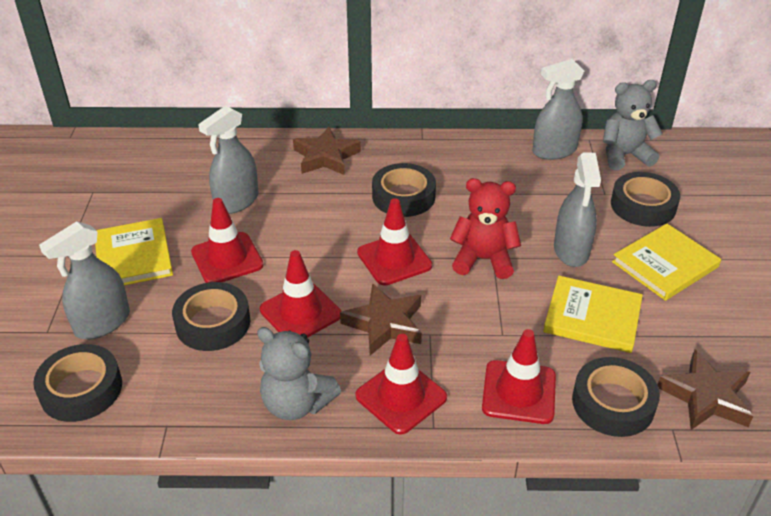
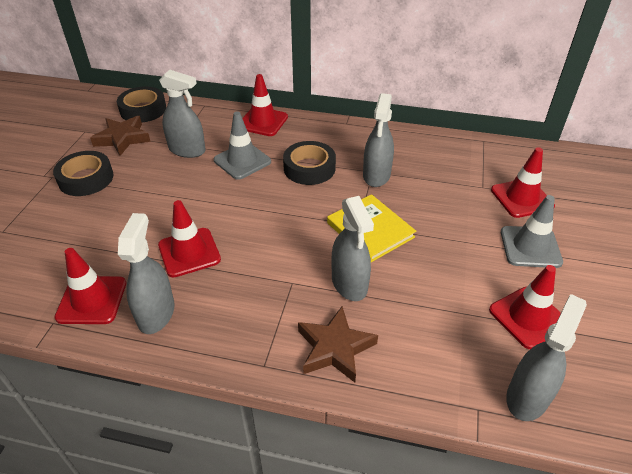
black tape: [33,344,122,422] [172,282,250,351] [372,163,436,217] [572,357,660,437] [611,172,680,227] = 5 -> [53,151,114,196] [117,86,166,122] [283,141,336,185] = 3
brown star: [293,127,361,175] [340,283,422,356] [658,350,753,430] = 3 -> [90,116,151,156] [298,306,378,383] = 2
grey spray bottle: [39,221,130,339] [198,105,258,214] [532,59,584,160] [554,153,601,267] = 4 -> [118,213,175,334] [159,70,206,158] [331,196,374,301] [363,93,394,187] [506,294,587,421] = 5
grey teddy bear: [257,327,341,420] [603,80,662,170] = 2 -> none = 0
grey traffic cone: none = 0 -> [214,111,271,180] [501,195,563,268] = 2
red teddy bear: [450,178,521,279] = 1 -> none = 0
yellow book: [95,218,173,285] [543,276,643,353] [612,224,721,301] = 3 -> [327,194,416,262] = 1

